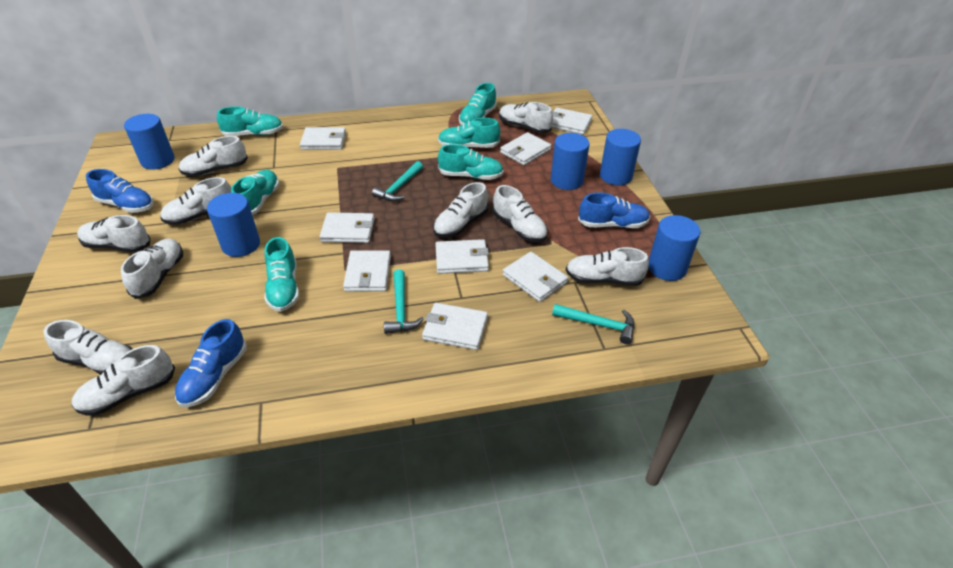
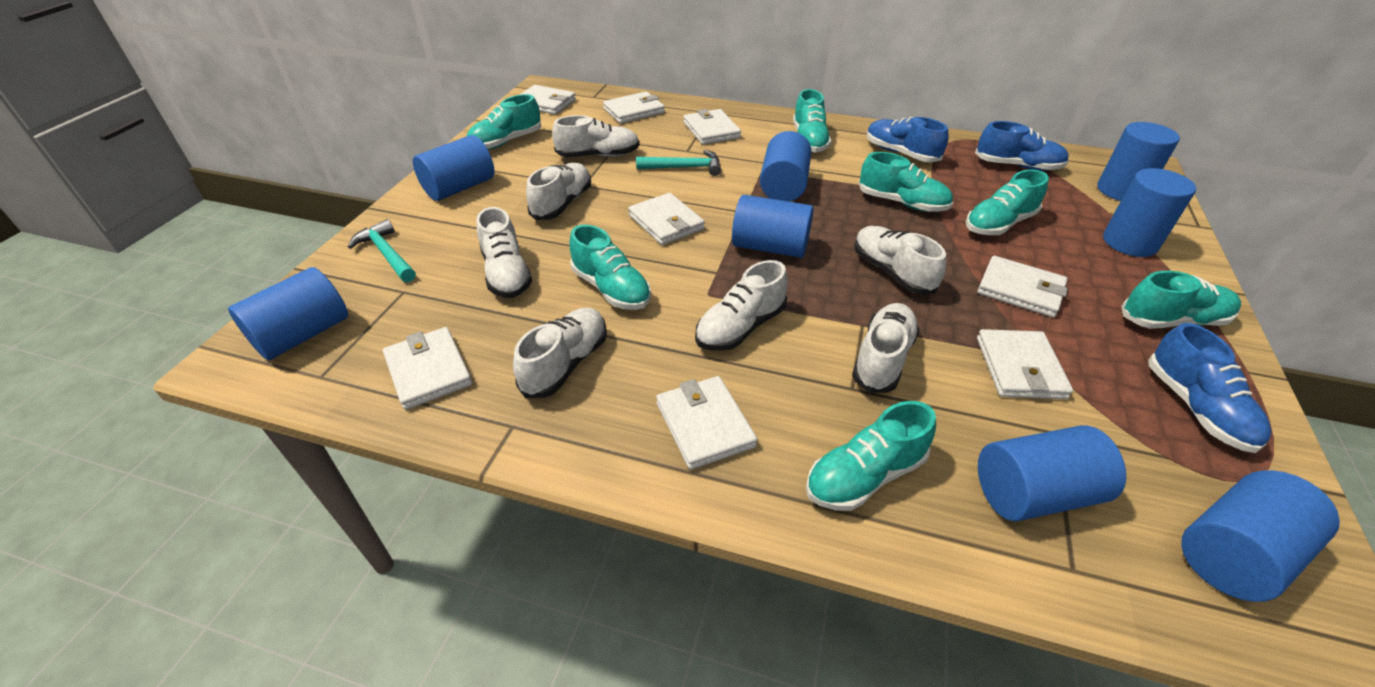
blue cylinder: [124,114,175,170] [207,193,260,257] [551,133,590,190] [600,129,641,185] [648,215,700,281] = 5 -> [228,267,348,360] [413,135,494,201] [732,195,813,258] [760,131,812,202] [978,425,1126,522] [1097,122,1180,201] [1103,168,1196,257] [1181,470,1340,602] = 8
turquoise hammer: [372,161,423,202] [384,269,424,334] [552,304,634,344] = 3 -> [348,219,416,282] [636,150,721,176] = 2
turquoise shoe: [217,106,283,136] [231,170,279,215] [265,237,299,312] [438,118,500,148] [438,144,504,180] [459,83,497,125] = 6 -> [466,94,541,150] [570,224,651,310] [793,89,831,153] [806,401,936,511] [859,152,953,212] [966,170,1049,235] [1121,271,1241,329] = 7
white shoe: [43,320,132,375] [71,345,175,416] [77,215,150,253] [121,239,183,299] [160,177,231,225] [179,136,248,177] [433,182,489,238] [492,185,548,242] [499,102,553,133] [566,247,649,286] = 10 -> [477,207,532,298] [513,308,607,398] [526,163,591,220] [552,115,640,157] [695,260,788,351] [852,303,920,393] [854,226,946,294] = 7

